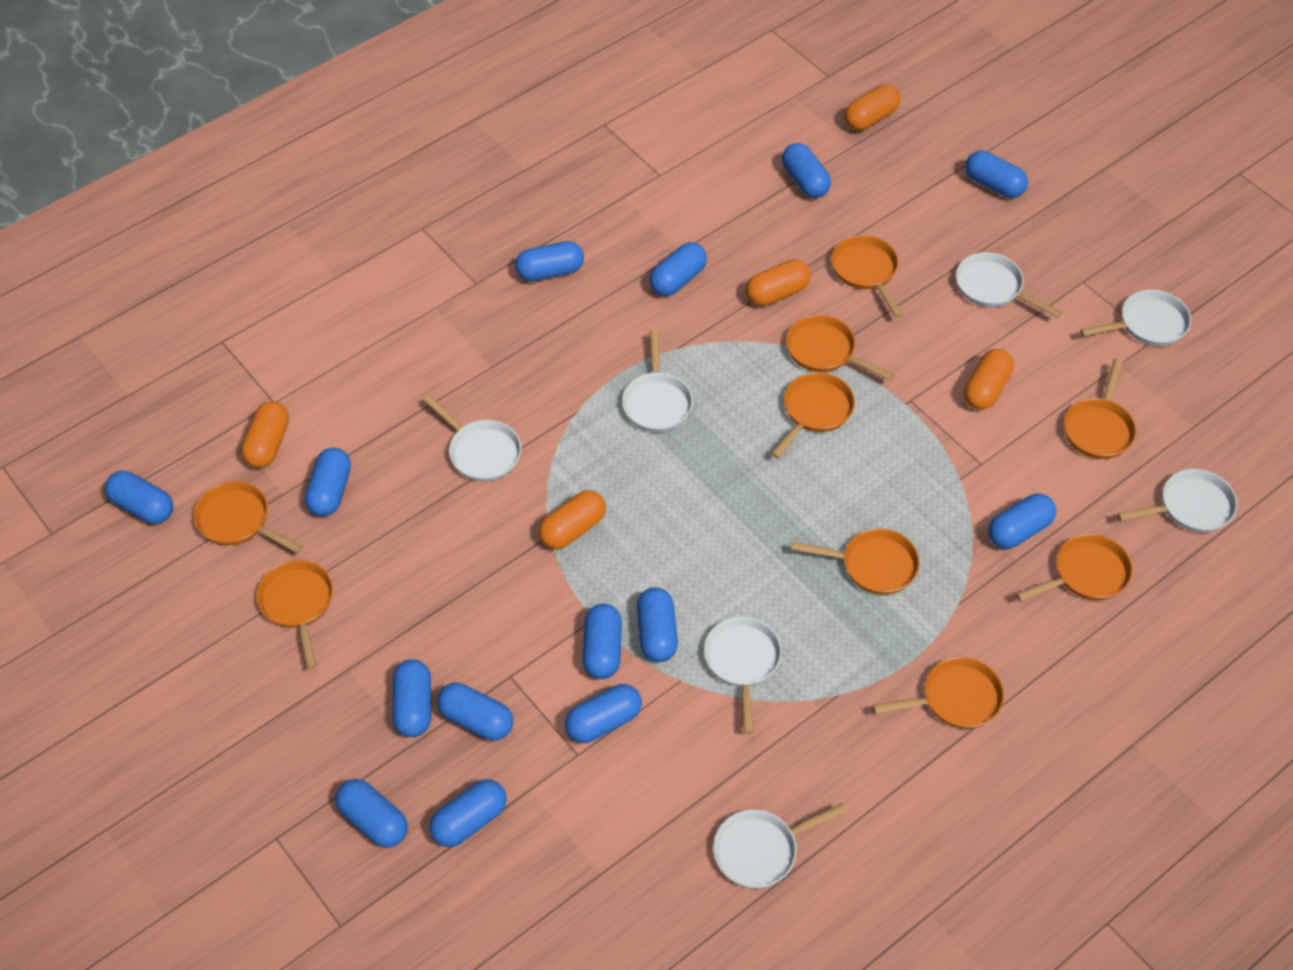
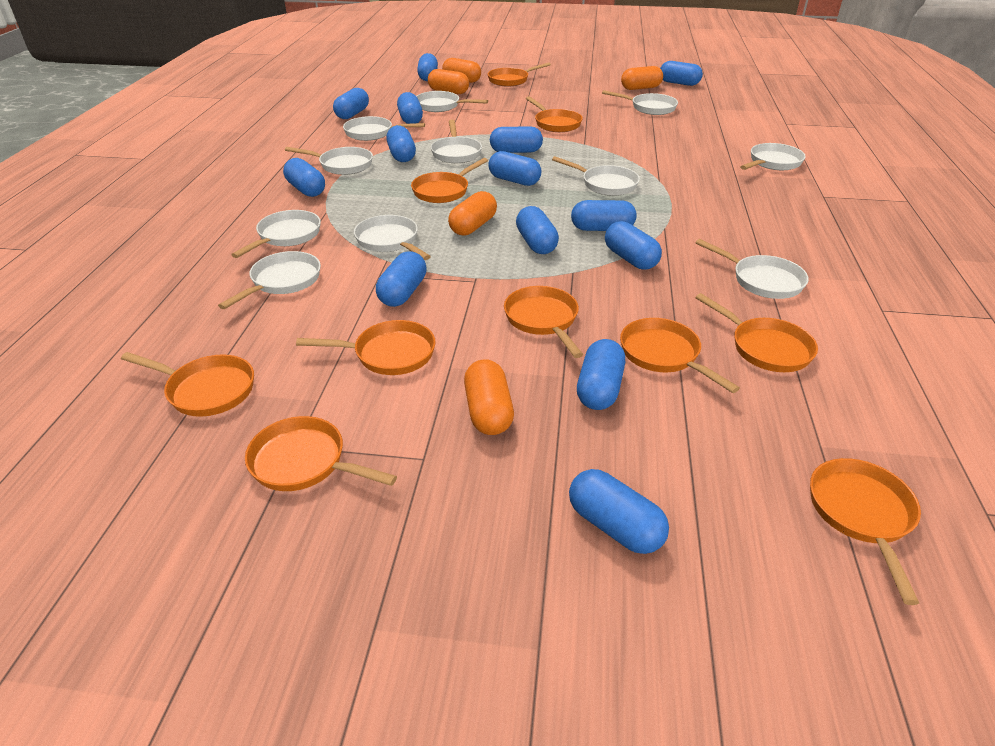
orange pan: [193,481,303,553] [256,560,333,670] [771,372,855,458] [786,315,895,381] [791,528,920,595] [831,235,903,318] [873,657,1004,729] [1016,534,1133,602] [1064,358,1136,459] = 9 -> [121,352,254,417] [245,416,397,491] [296,320,436,375] [411,158,488,203] [488,63,551,87] [504,286,583,358] [526,96,583,132] [620,318,740,393] [695,293,818,372] [810,458,921,605] = 10
white pan: [423,395,521,482] [622,330,693,432] [704,616,782,734] [713,803,847,889] [956,252,1062,318] [1080,290,1191,346] [1117,469,1237,533] = 7 -> [218,251,321,309] [231,210,321,258] [285,147,373,175] [343,116,425,141] [354,215,431,260] [416,91,488,112] [431,120,482,163] [552,156,640,196] [602,90,678,115] [695,239,809,299] [740,143,806,170] = 11

